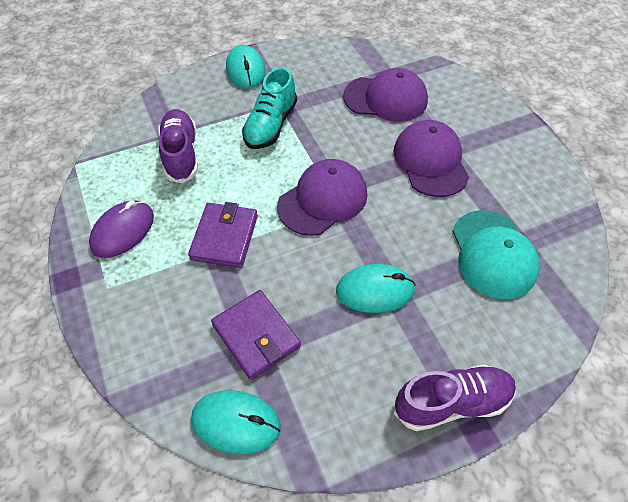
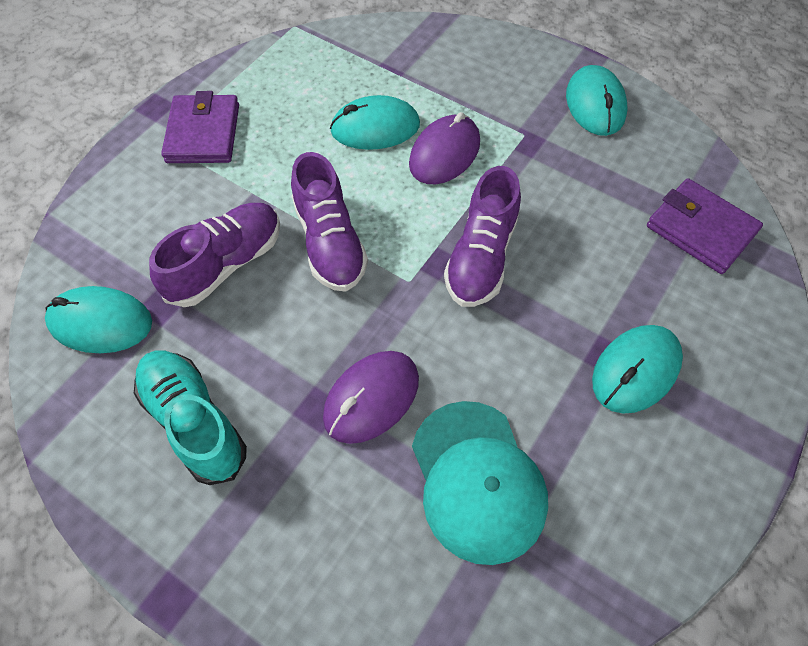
purple cap: [277,159,368,236] [343,68,428,122] [393,120,469,197] = 3 -> none = 0
purple mouse: [89,200,154,258] = 1 -> [323,351,419,444] [409,112,480,184] = 2
purple shoe: [159,109,198,183] [394,365,516,431] = 2 -> [149,203,280,307] [291,152,368,292] [444,166,521,307] = 3
turquoise mouse: [191,390,281,454] [226,45,265,89] [336,264,416,313] = 3 -> [45,286,152,353] [330,95,420,150] [566,65,627,136] [592,325,683,414] = 4

